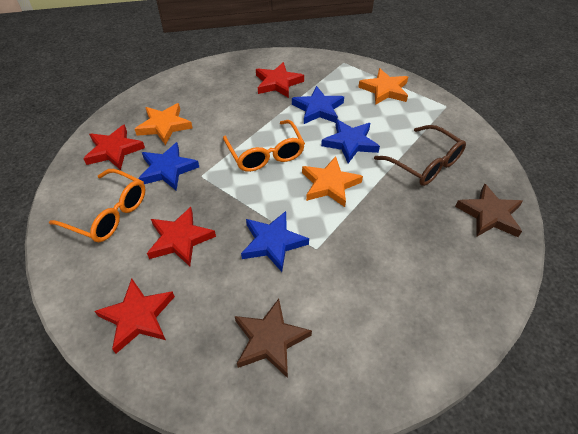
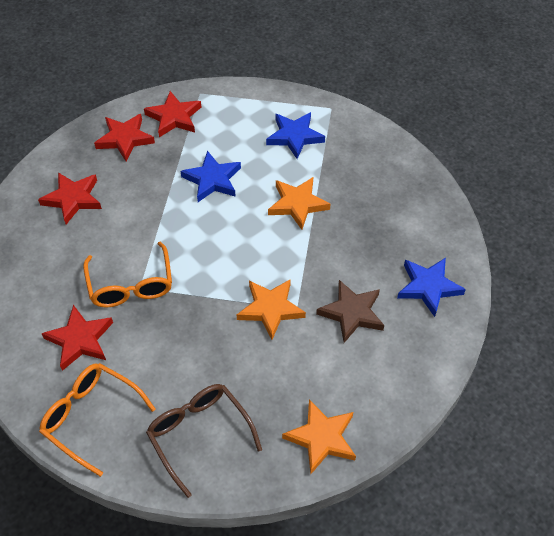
blue star: [138,142,199,190] [241,211,309,272] [292,86,344,124] [321,119,380,163] = 4 -> [180,151,241,202] [266,112,325,159] [397,258,466,317] = 3
brown star: [235,299,312,378] [455,183,523,237] = 2 -> [316,280,384,343] = 1

